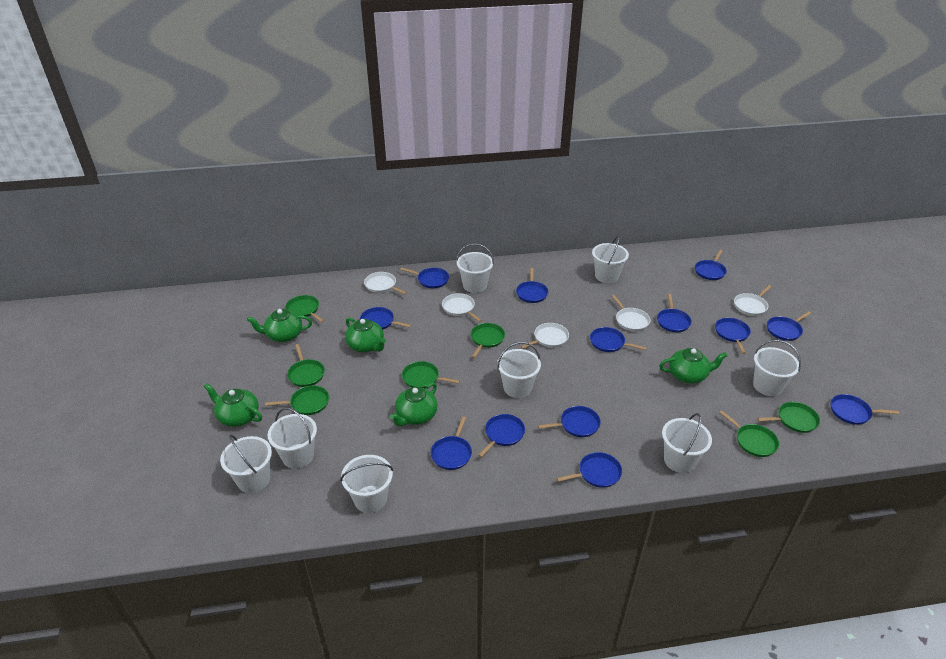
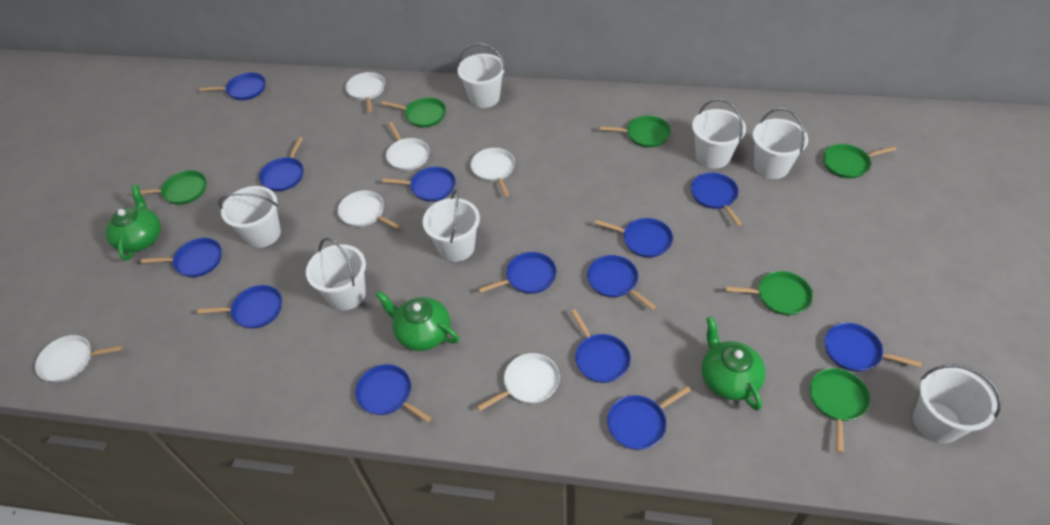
green pan: [265,385,329,415] [285,295,324,323] [287,344,325,387] [402,361,460,388] [470,323,505,358] [719,411,779,457] [757,402,820,433] = 7 -> [131,170,206,205] [381,97,446,127] [600,116,671,148] [726,271,813,315] [809,368,870,453] [823,144,897,178] = 6
green teapot: [204,383,262,427] [247,309,312,342] [345,318,386,352] [390,382,438,426] [659,348,727,384] = 5 -> [105,185,161,261] [376,291,459,351] [702,317,766,411] = 3
white bucket: [220,435,272,493] [268,408,317,469] [340,455,393,513] [456,243,494,293] [497,342,541,398] [592,236,629,283] [662,413,712,473] [753,340,801,396] = 8 -> [218,186,281,248] [306,238,366,310] [423,190,480,262] [457,43,506,108] [692,98,746,169] [753,108,808,179] [913,364,1001,443] = 7
white pan: [364,272,407,294] [442,293,482,322] [520,323,569,349] [611,295,650,331] [734,285,771,316] = 5 -> [35,335,123,382] [338,191,400,229] [346,72,385,112] [386,122,429,171] [471,148,515,197] [477,353,560,411] = 6

